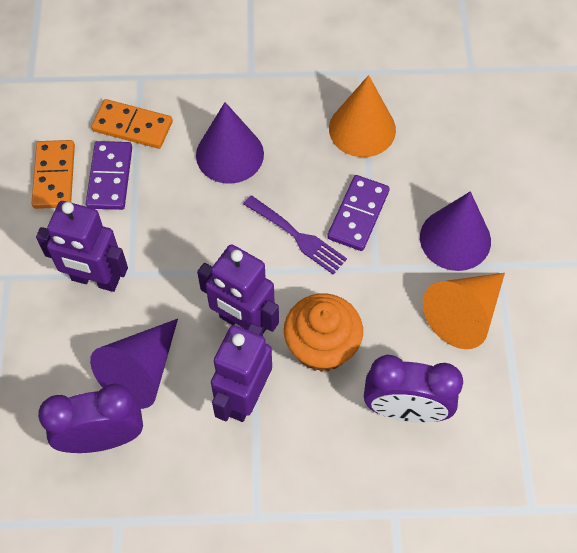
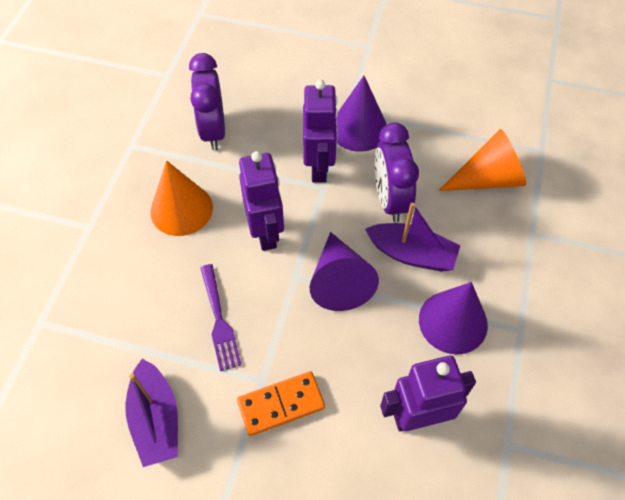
orange cupcake: [284,293,363,372] = 1 -> none = 0
orange domino: [31,140,75,209] [91,99,173,149] = 2 -> [237,371,325,436] = 1
purple boat: none = 0 -> [125,359,178,467] [365,203,460,272] = 2
purple domino: [86,141,132,210] [327,175,390,251] = 2 -> none = 0

